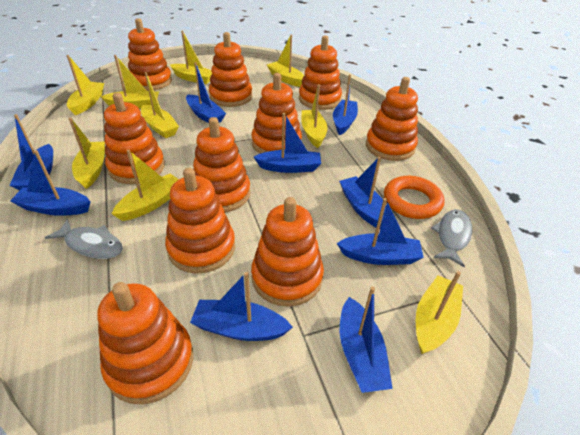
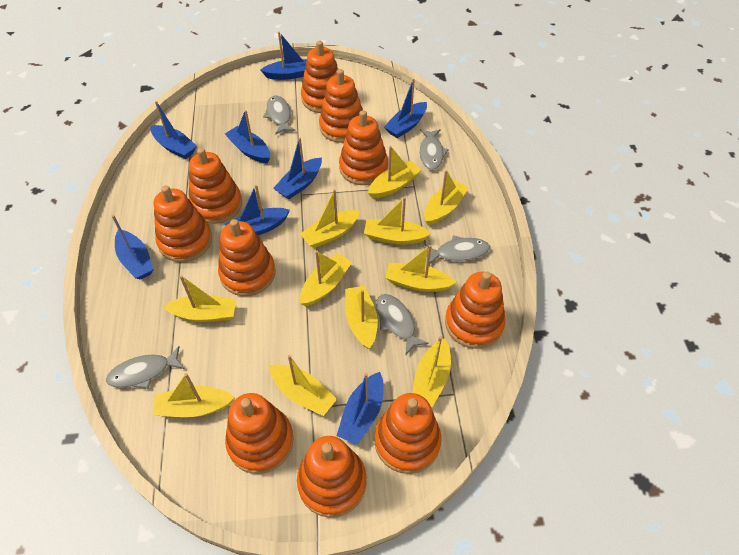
blue boat: [9,114,53,190] [10,150,91,216] [186,62,226,123] [190,272,293,341] [254,113,321,173] [333,74,358,135] [337,198,424,265] [339,156,386,229] [340,286,393,393] = 9 -> [112,215,154,280] [151,101,197,159] [225,110,270,163] [225,184,290,235] [261,32,307,80] [273,137,322,199] [337,372,384,445] [384,79,427,138] = 8
grey fish: [45,219,123,259] [431,209,472,267] = 2 -> [106,346,185,389] [263,96,296,135] [376,294,429,354] [419,129,449,170] [423,235,490,264] = 5
orange ring: [384,176,444,219] = 1 -> none = 0
yellow boat: [66,55,104,115] [68,117,105,189] [100,55,159,109] [112,150,179,221] [141,72,179,138] [170,31,212,84] [267,35,304,87] [301,85,328,148] [416,271,463,354] = 9 -> [153,373,235,417] [163,275,236,322] [269,355,337,416] [300,189,360,248] [300,251,352,306] [345,286,378,349] [364,197,431,245] [368,146,421,198] [385,245,456,292] [412,336,451,407] [424,170,469,225] = 11

